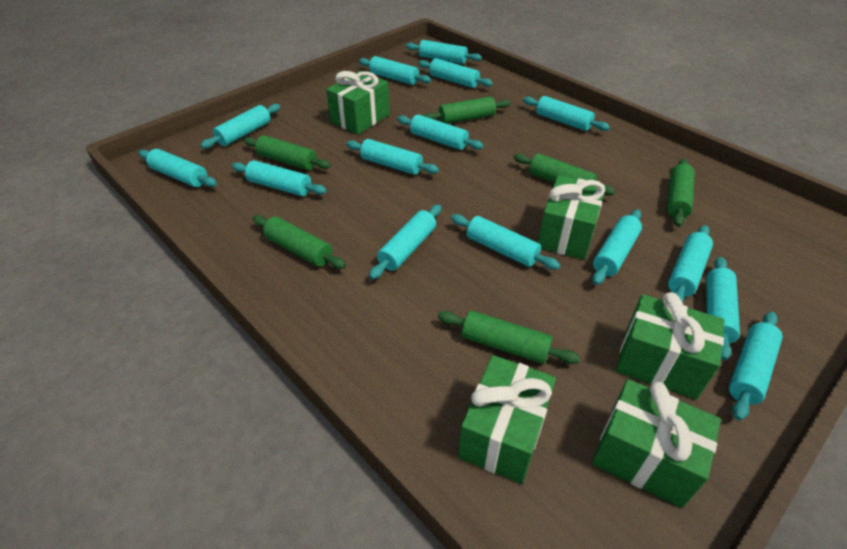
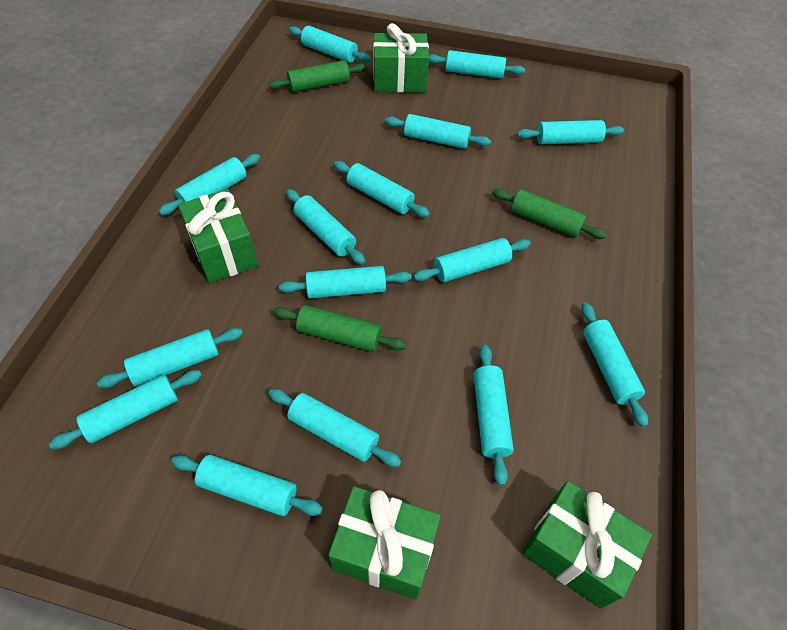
green gift: [326,71,390,135] [458,355,556,484] [538,175,606,260] [592,379,721,508] [616,292,725,400] = 5 -> [178,189,258,283] [328,486,441,600] [373,23,429,92] [522,481,652,609] = 4
green rolling pin: [243,135,331,170] [253,215,346,269] [424,97,511,124] [438,311,580,364] [513,154,615,196] [667,159,695,227] = 6 -> [268,60,367,92] [273,305,407,352] [492,189,607,239] = 3

